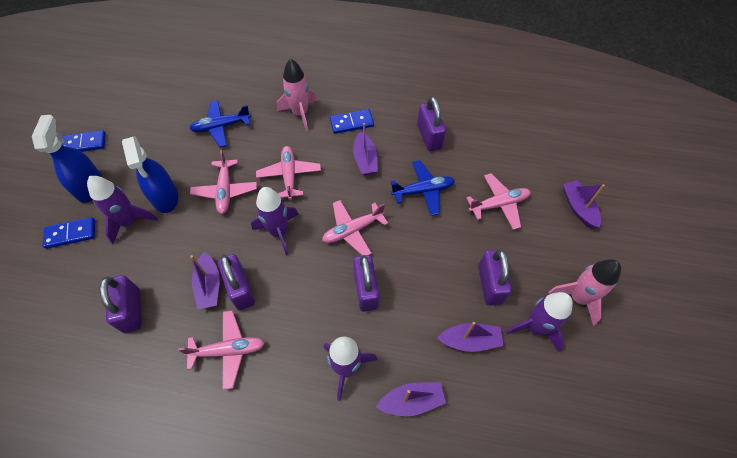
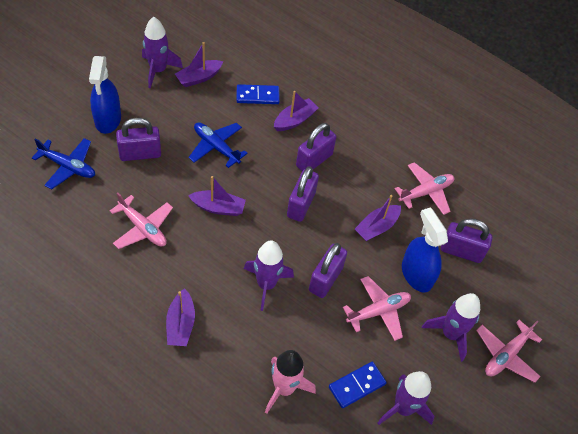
blue domino: [42,217,95,249] [62,130,106,152] [330,109,374,134] = 3 -> [237,84,280,104] [329,361,387,408] = 2
pink plane: [178,310,265,390] [190,150,257,214] [256,146,321,200] [322,200,388,255] [466,173,530,230] = 5 -> [110,192,173,249] [343,276,411,341] [395,162,454,215] [476,320,542,383] = 4
pink rocket: [277,58,317,131] [548,259,621,326] = 2 -> [265,350,316,414] = 1

